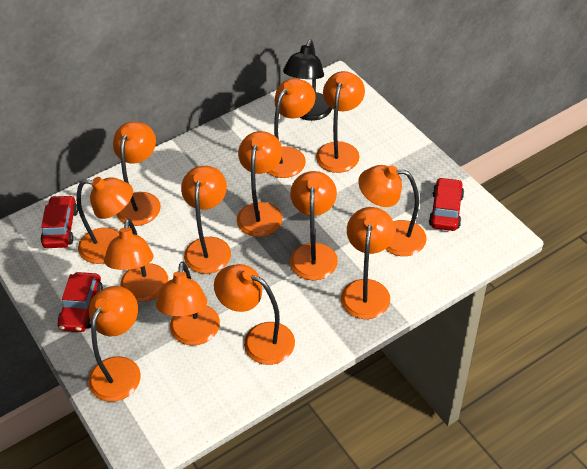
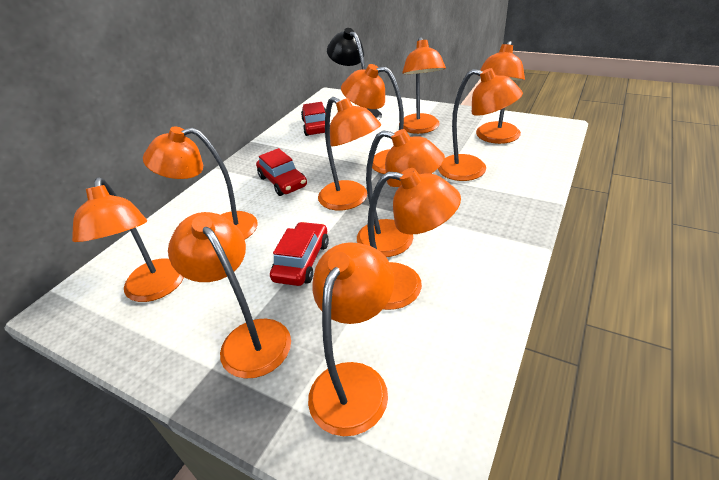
orange lamp: [77,177,133,264] [88,286,141,402] [104,218,168,302] [113,122,161,226] [156,261,220,346] [181,166,231,274] [214,264,295,365] [237,131,282,237] [267,78,316,178] [290,171,338,280] [316,71,365,173] [341,207,395,319] [358,165,427,256] = 13 -> [72,177,184,302] [143,126,258,239] [168,212,291,379] [308,242,394,436] [318,97,381,210] [341,64,404,174] [357,129,445,257] [367,168,461,310] [402,37,446,134] [438,68,523,181] [476,41,525,144] = 11

